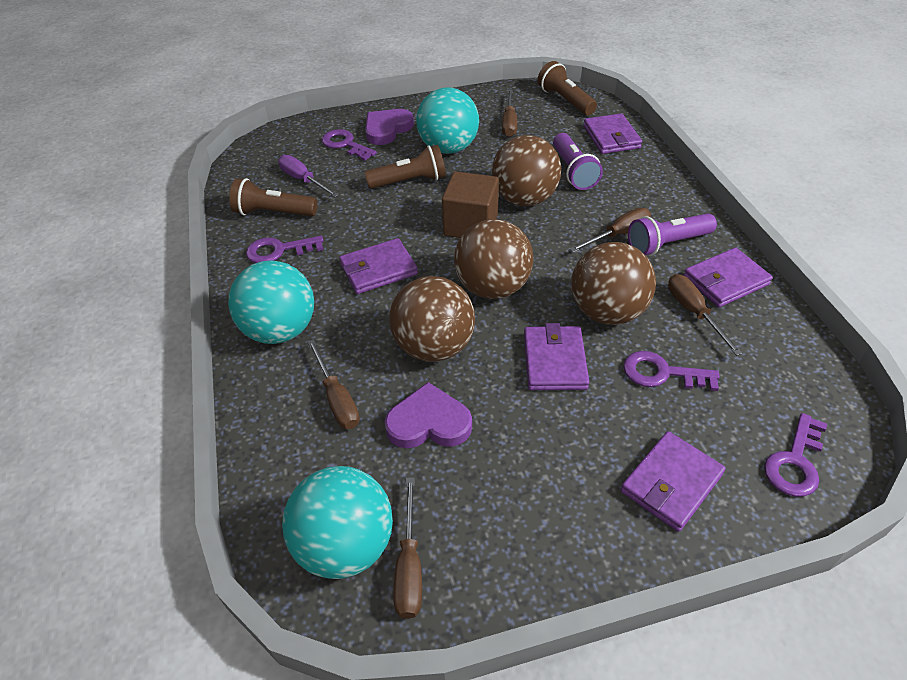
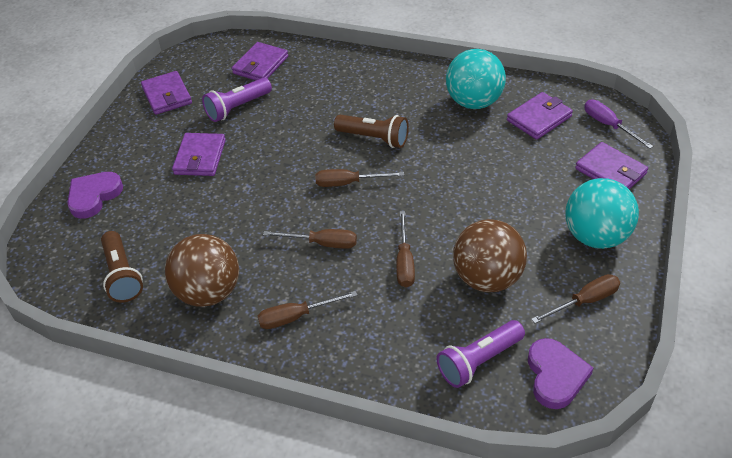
brown ball: [389,276,475,362] [454,219,533,299] [492,135,561,206] [571,242,656,325] = 4 -> [165,234,239,307] [453,219,527,292] = 2
brown cube: [442,171,499,238] = 1 -> none = 0
brown flashlight: [229,178,317,217] [364,145,446,189] [538,61,597,115] = 3 -> [101,231,143,303] [334,115,409,148] = 2
purple key: [246,236,324,263] [322,129,377,161] [623,351,720,391] [764,413,827,497] = 4 -> none = 0
turquoise ball: [228,260,314,344] [282,466,393,579] [416,87,479,154] = 3 -> [446,49,506,109] [566,178,639,249] = 2

